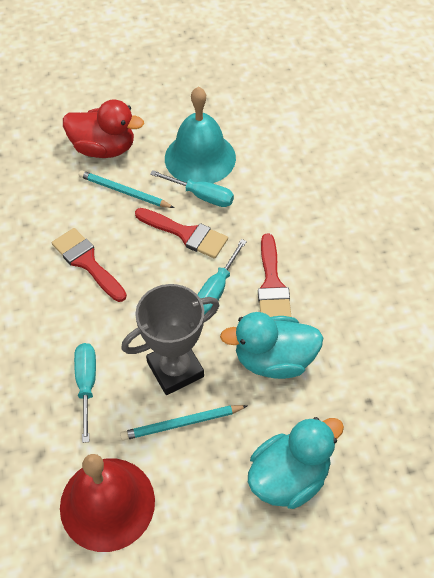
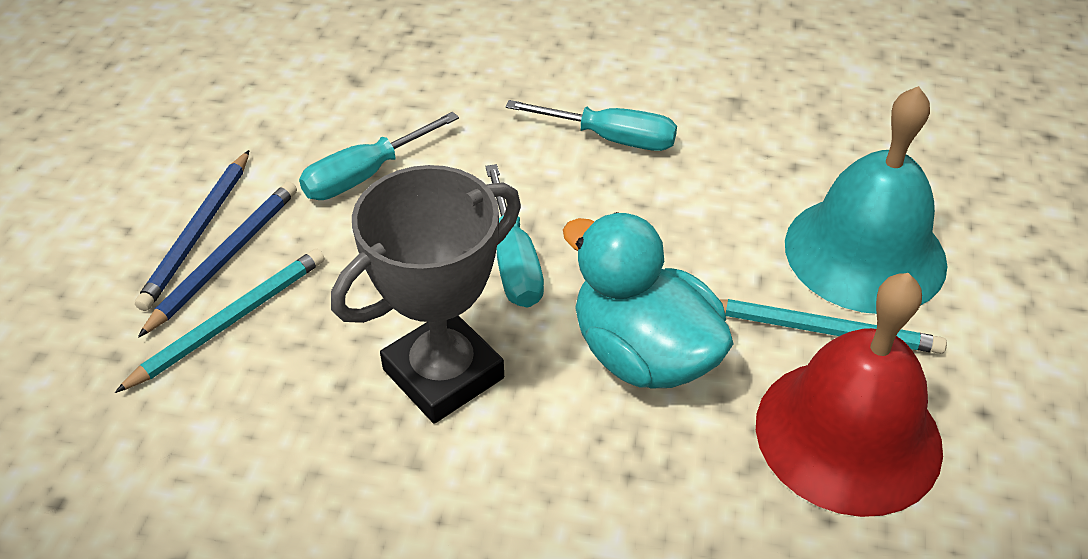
blue pencil: none = 0 -> [135,150,249,311] [138,181,297,338] = 2
red brush: [52,228,127,302] [135,208,228,259] [258,234,292,317] = 3 -> none = 0
red duck: [63,100,144,158] = 1 -> none = 0
turquoise duck: [220,312,324,379] [248,417,344,509] = 2 -> [563,212,734,389] = 1

